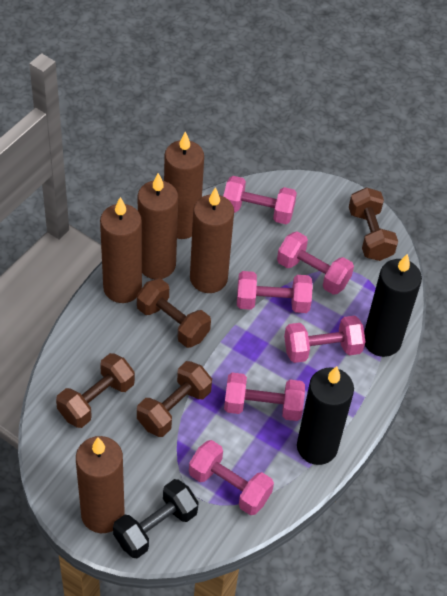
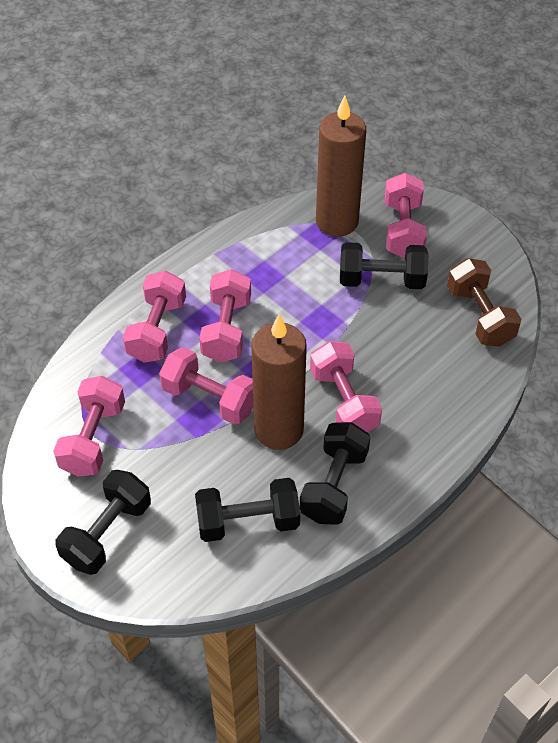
black candle: [297,366,354,465] [364,254,422,357] = 2 -> none = 0
black dumbbell: [113,479,199,559] = 1 -> [55,470,151,575] [195,478,300,542] [300,422,370,525] [340,242,428,289] = 4
brown candle: [76,436,125,533] [100,197,142,303] [138,173,178,279] [164,131,204,239] [190,187,234,293] = 5 -> [251,315,307,450] [316,96,366,237] = 2
brown dumbbell: [56,353,135,428] [137,278,211,348] [137,361,212,437] [349,187,398,261] = 4 -> [447,258,521,347] = 1

